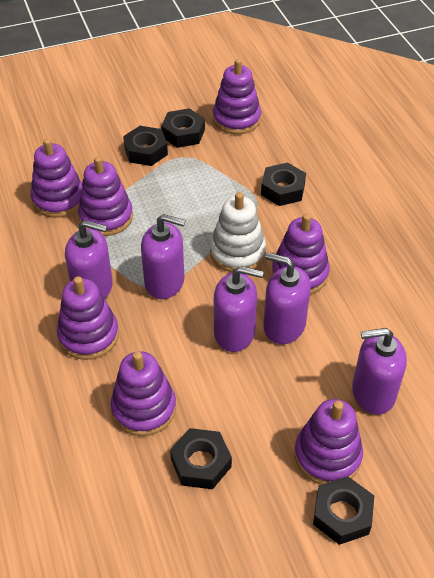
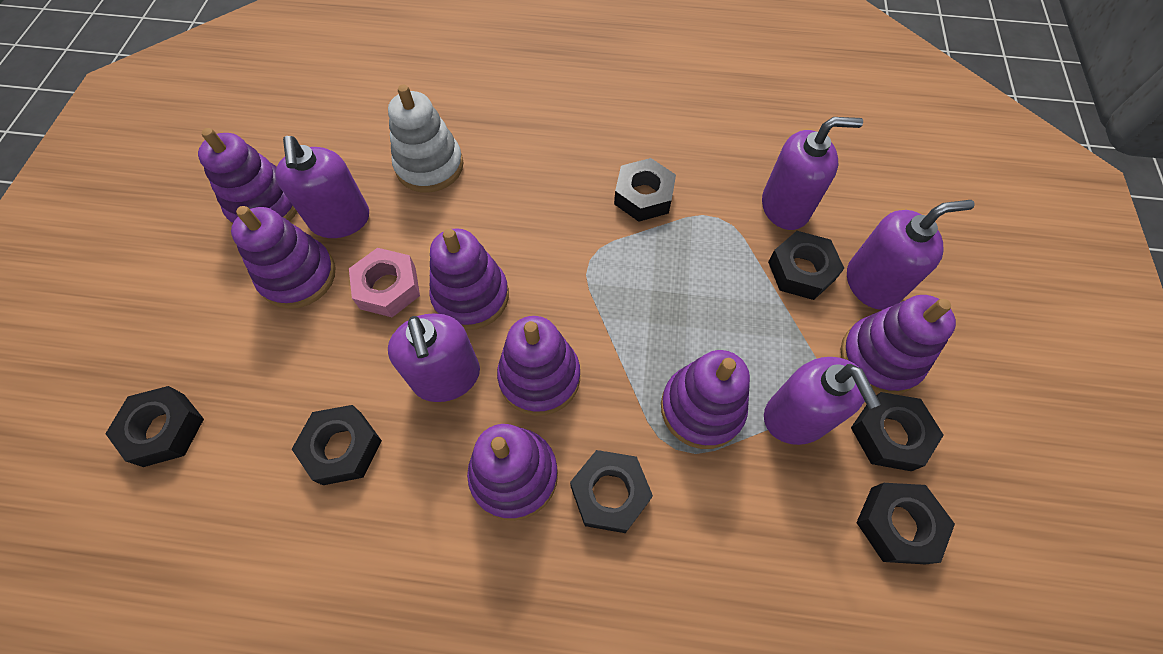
black nut: [123,126,168,166] [161,108,205,148] [170,428,232,489] [261,162,306,206] [313,476,374,545] = 5 -> [105,386,204,467] [292,405,382,485] [570,450,653,533] [614,158,676,222] [768,231,845,300] [851,392,944,471] [856,483,955,564] = 7
pink nut: none = 0 -> [349,248,420,317] = 1

